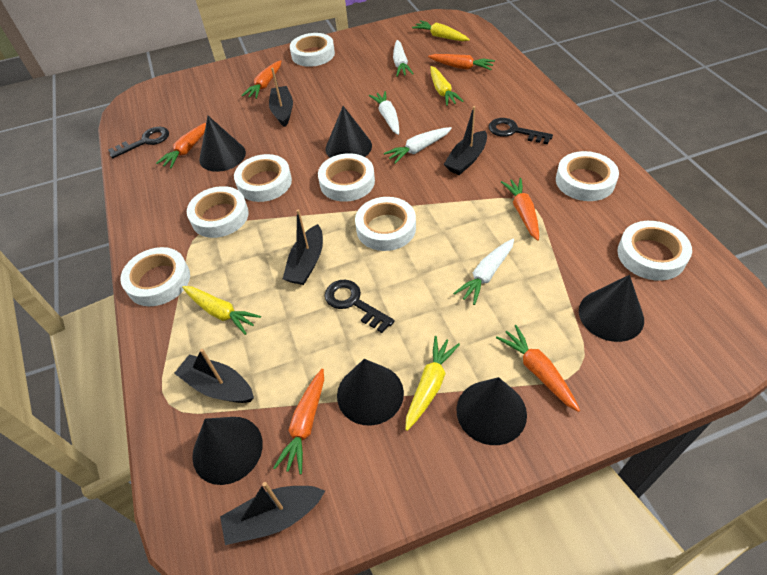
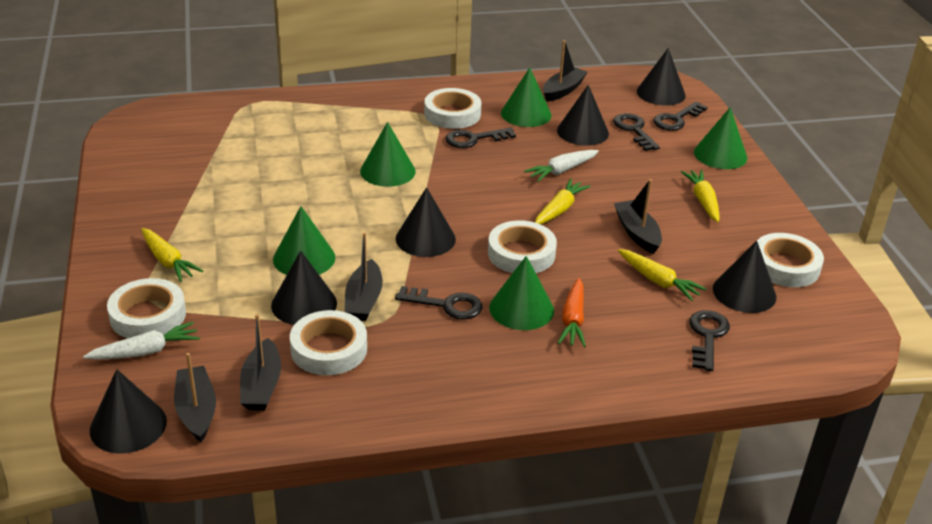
black key: [108,127,169,158] [325,280,395,333] [489,118,553,144] = 3 -> [395,286,482,320] [445,128,516,148] [613,113,660,151] [653,102,707,131] [689,310,730,371] = 5
green cone: none = 0 -> [273,206,335,275] [360,122,416,187] [489,256,554,330] [501,67,551,127] [694,107,747,169] = 5
orange carrot: [156,123,206,168] [241,60,281,99] [273,369,324,475] [428,54,495,70] [496,325,580,412] [501,178,539,241] = 6 -> [558,278,586,347] = 1
white carrot: [369,91,399,135] [384,127,452,164] [393,40,413,76] [453,239,514,305] = 4 -> [83,322,200,360] [524,150,599,182] = 2
white tape: [120,247,190,306] [187,186,249,238] [234,154,292,202] [290,33,335,67] [318,153,375,202] [355,197,416,251] [556,151,619,201] [618,221,692,281] = 8 -> [107,278,186,338] [290,310,367,375] [424,88,482,129] [488,220,557,273] [757,233,824,287] = 5

